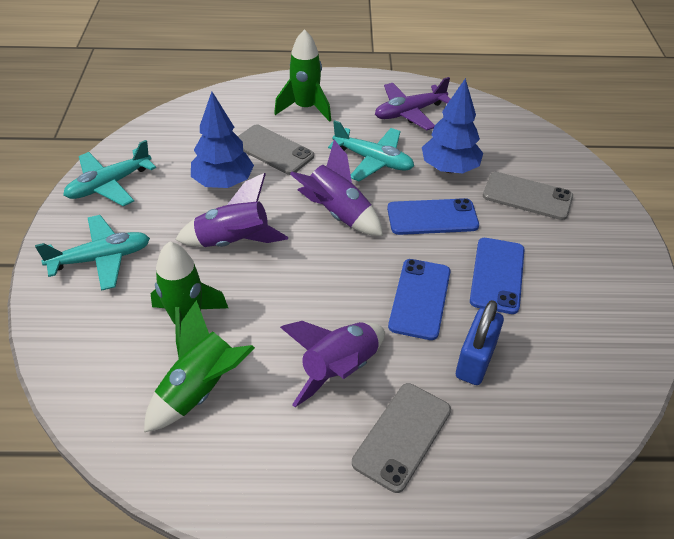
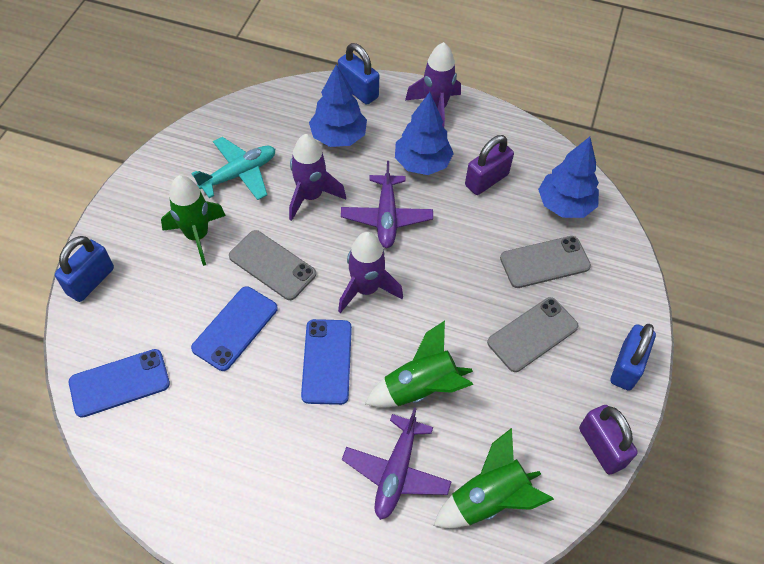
blue padlock: [456,300,504,385] = 1 -> [55,236,114,302] [338,43,379,105] [611,324,656,391] = 3
blue tree: [191,92,254,188] [422,78,483,174] = 2 -> [309,64,367,147] [395,92,454,175] [538,137,599,218] = 3
purple padlock: none = 0 -> [465,135,514,195] [579,405,638,475] = 2
purple plane: [375,77,450,130] = 1 -> [341,161,433,248] [342,408,452,520] = 2
turquoise plane: [35,215,150,291] [63,140,156,206] [328,120,414,181] = 3 -> [191,137,275,200] = 1

